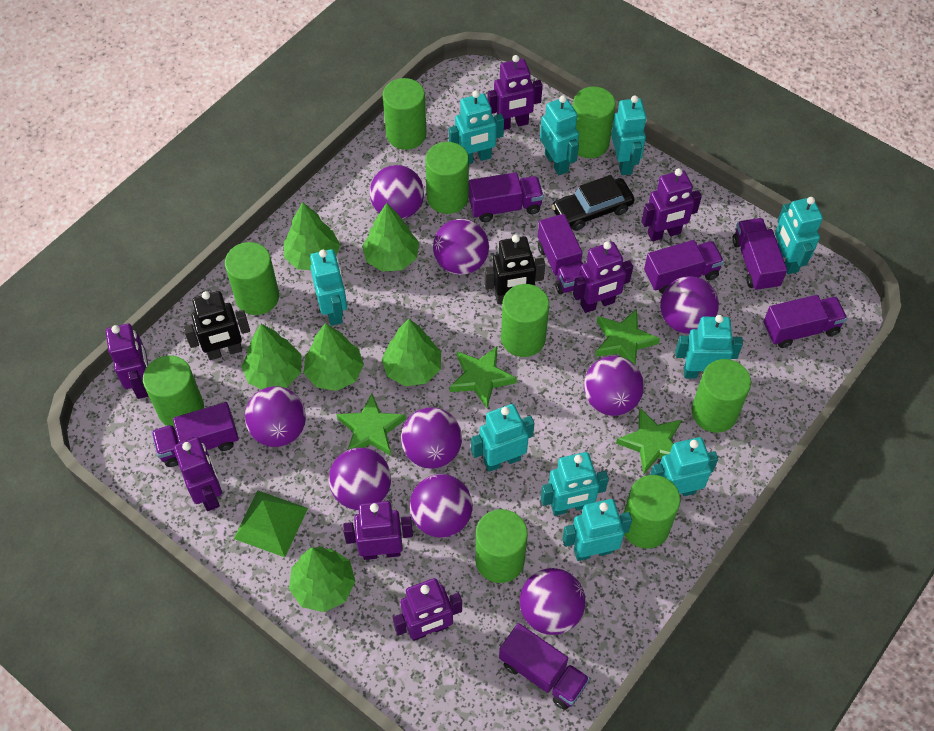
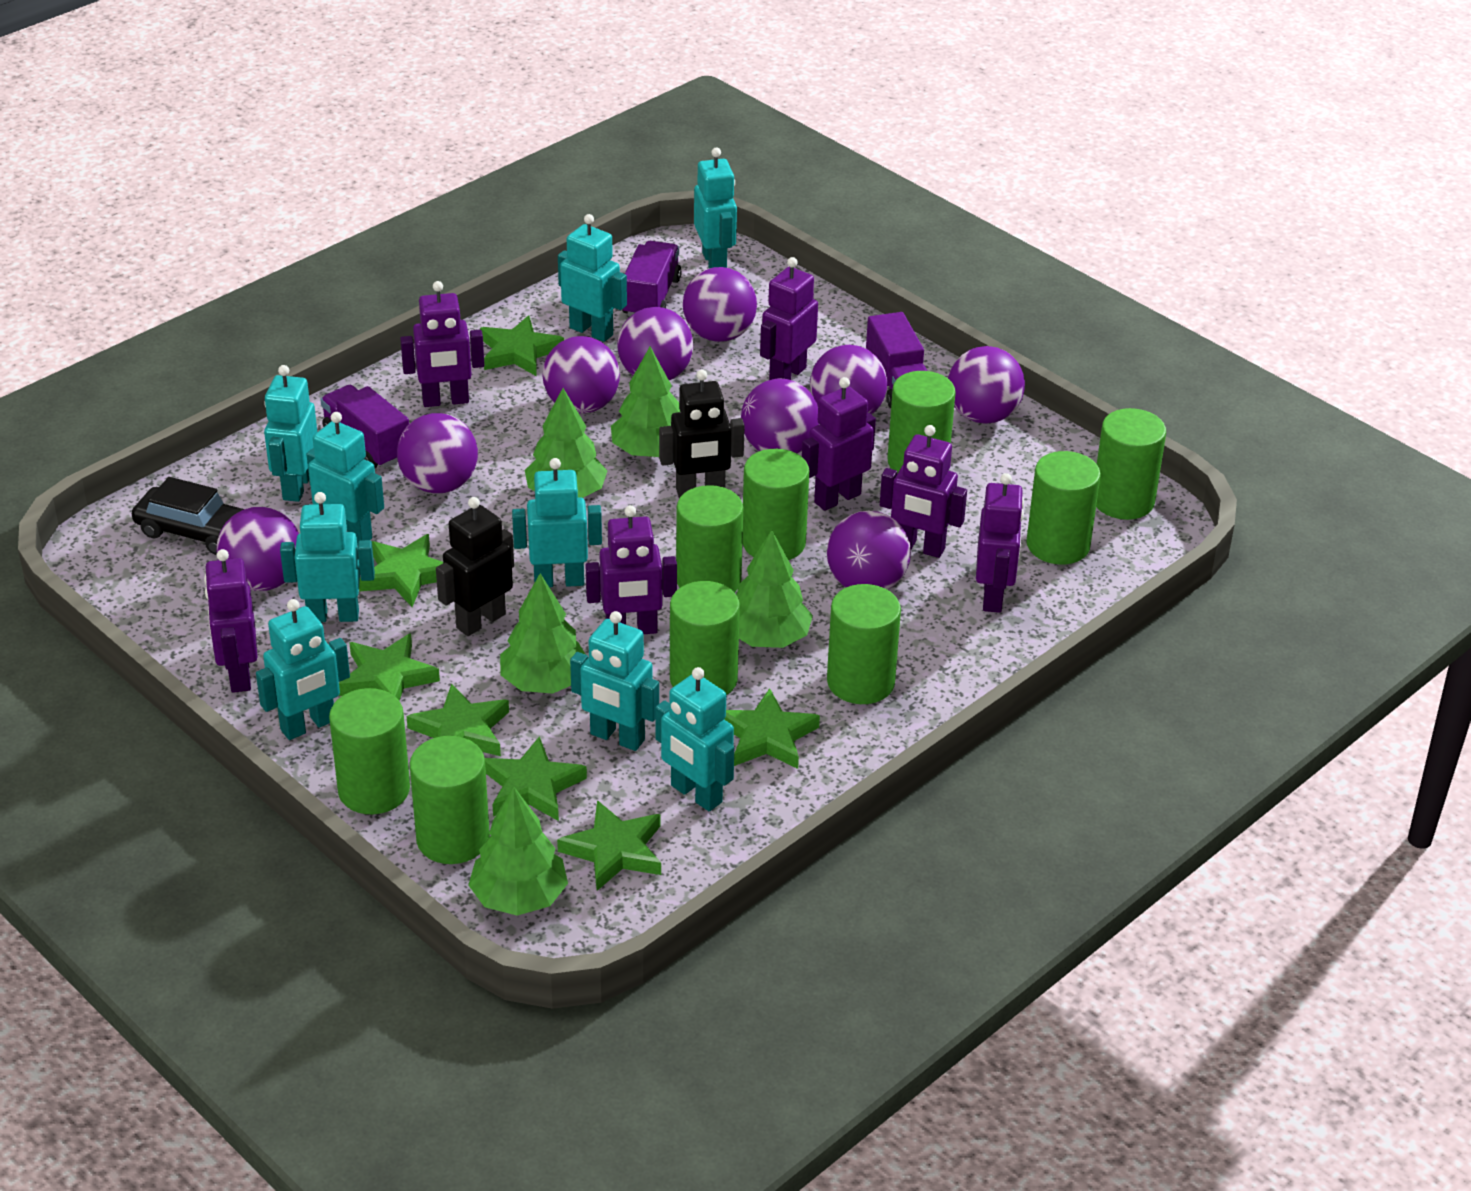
green pyramid: [234,491,308,557] = 1 -> none = 0
green star: [336,393,406,456] [450,346,517,408] [595,309,660,364] [616,408,681,475] = 4 -> [339,633,440,701] [359,534,443,607] [407,684,509,756] [480,316,564,376] [485,736,587,821] [557,800,661,891] [724,688,820,769] = 7
green tree: [242,324,302,389] [284,202,340,270] [289,547,356,612] [304,323,364,391] [362,203,419,272] [382,319,441,386] = 6 -> [468,786,568,916] [500,573,586,694] [525,388,607,498] [611,347,680,457] [736,530,813,648] = 5
purple truck: [152,402,239,467] [469,172,544,222] [499,623,590,710] [538,214,583,294] [644,240,724,294] [732,218,787,291] [763,295,847,348] = 7 -> [320,385,409,468] [622,241,681,316] [866,312,927,408] = 3
turquoise robot: [310,249,347,326] [449,90,504,164] [471,404,534,472] [540,95,579,175] [541,452,609,516] [562,499,632,561] [611,95,647,175] [650,437,718,496] [675,315,743,379] [775,197,823,274] = 10 -> [256,599,350,740] [264,365,317,502] [280,492,375,622] [306,412,384,545] [512,458,602,587] [558,214,627,342] [570,611,659,751] [655,667,734,811] [694,148,737,269] = 9

